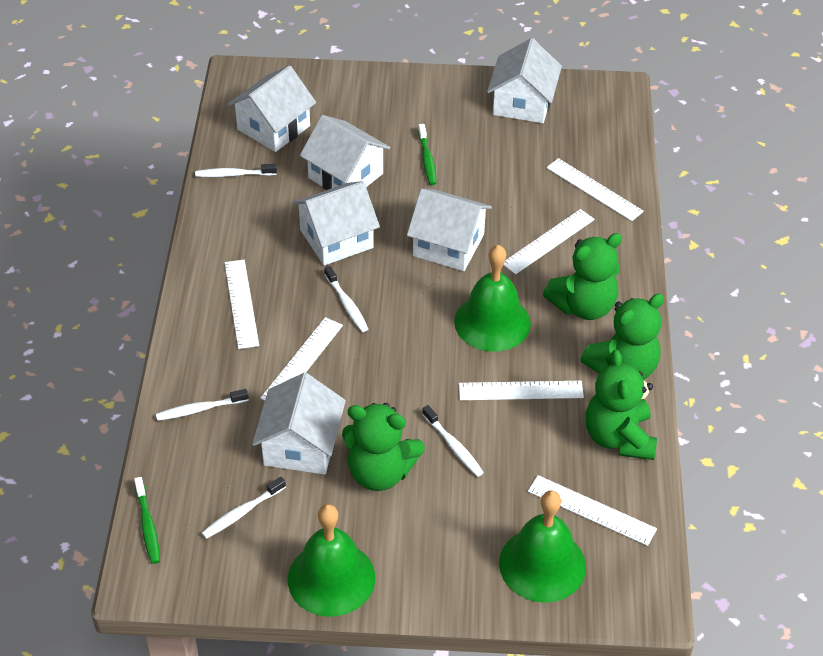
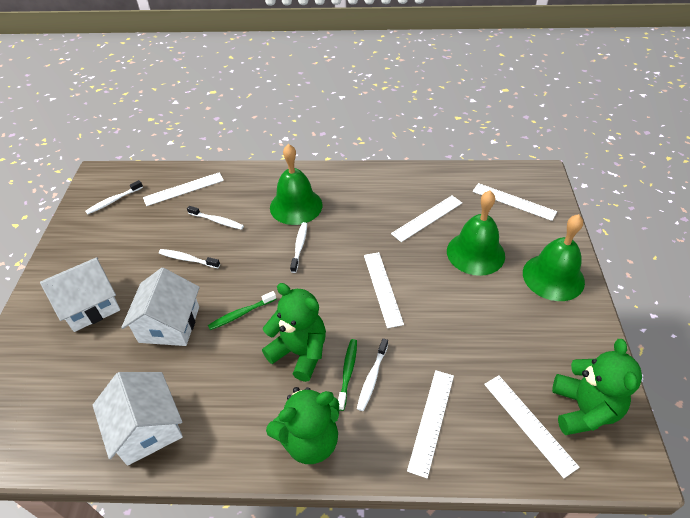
green teddy bear: [342,403,425,491] [543,233,622,320] [581,293,664,380] [586,350,657,460] = 4 -> [262,283,326,382] [266,387,339,464] [552,339,642,435] = 3
white house: [228,66,316,152] [252,372,346,475] [292,181,380,266] [300,115,390,190] [407,189,492,271] [487,38,562,123] = 6 -> [40,257,120,332] [93,372,183,466] [121,268,200,346] = 3

